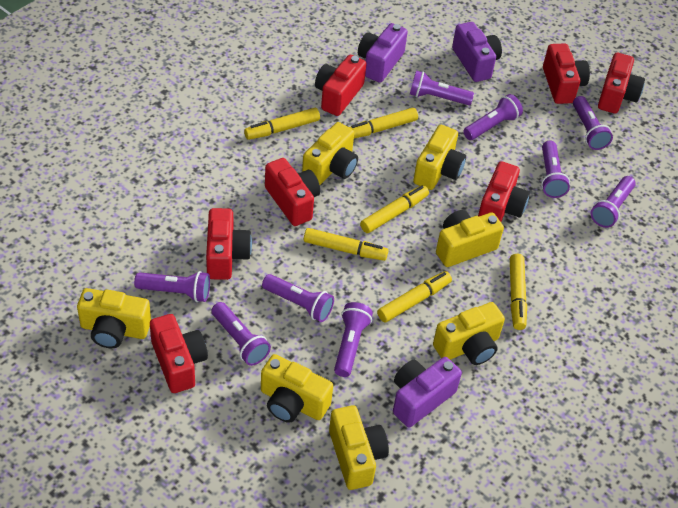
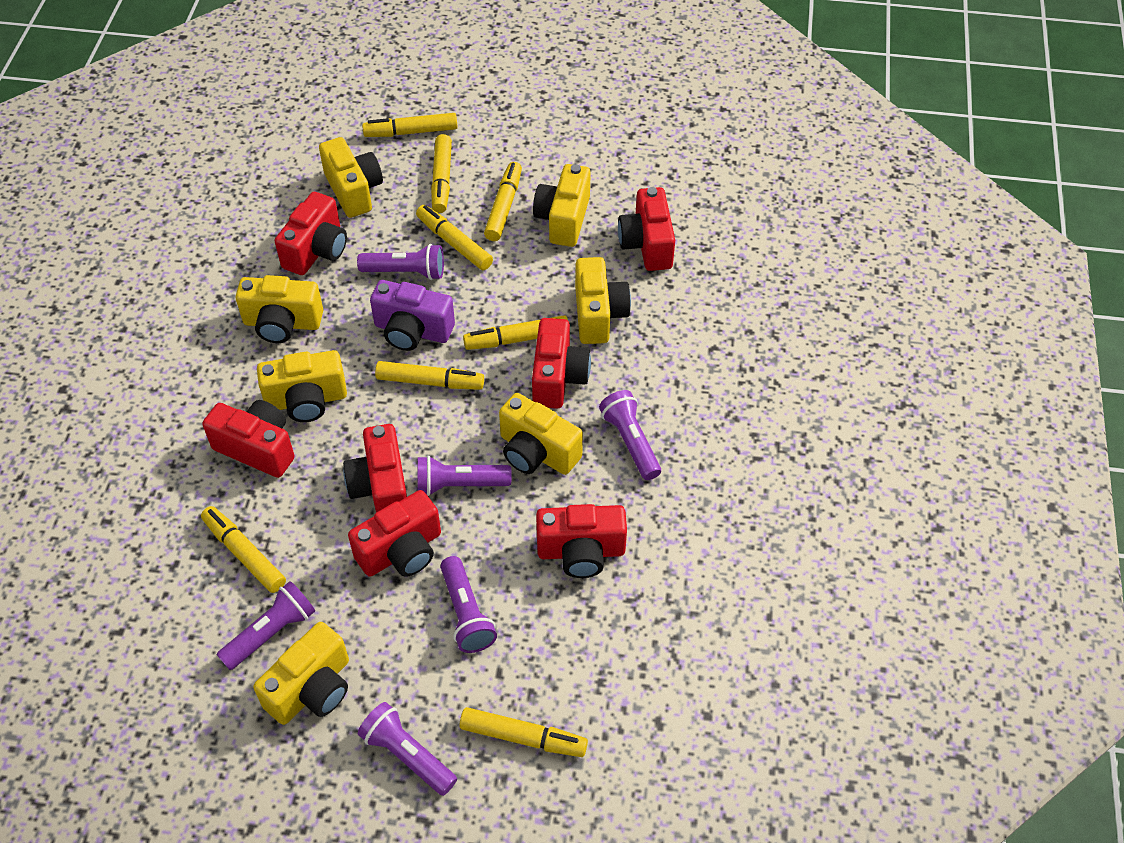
purple camera: [358,23,408,83] [393,357,462,428] [452,22,502,82] = 3 -> [370,280,455,351] = 1
purple flashlight: [134,271,210,302] [211,302,271,366] [262,274,334,322] [334,302,373,377] [410,70,474,105] [463,94,523,140] [541,141,570,198] [573,96,613,150] [591,176,636,228] = 9 -> [217,581,315,670] [357,244,444,280] [358,702,457,796] [417,456,512,496] [440,556,497,653] [599,390,661,480] = 6
yellow marker: [244,108,320,140] [304,228,388,261] [349,108,418,138] [360,185,429,233] [377,271,452,323] [510,254,527,330] = 6 -> [201,506,286,593] [362,113,458,137] [375,361,484,390] [416,205,493,270] [431,134,452,213] [459,707,588,757] [463,315,568,350] [484,162,522,241] = 8

